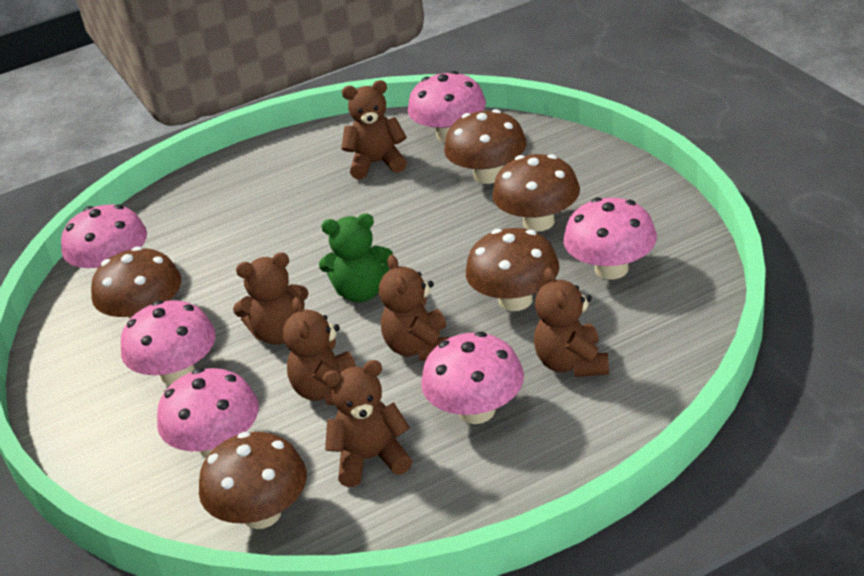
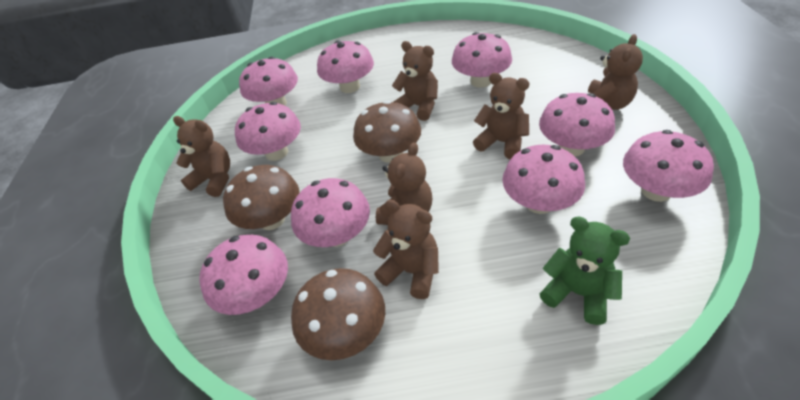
brown mushroom: [91,246,181,320] [199,432,307,529] [444,109,527,184] [466,228,559,311] [492,154,580,232] = 5 -> [223,165,300,230] [291,268,385,360] [353,100,421,163] = 3
pink mushroom: [61,204,147,269] [121,300,216,385] [157,368,259,458] [408,71,486,142] [421,332,524,424] [564,197,657,280] = 6 -> [199,235,288,315] [235,102,301,161] [239,57,298,106] [291,178,370,247] [317,40,374,93] [452,32,512,88] [502,145,585,214] [539,93,615,157] [623,130,714,202] = 9

